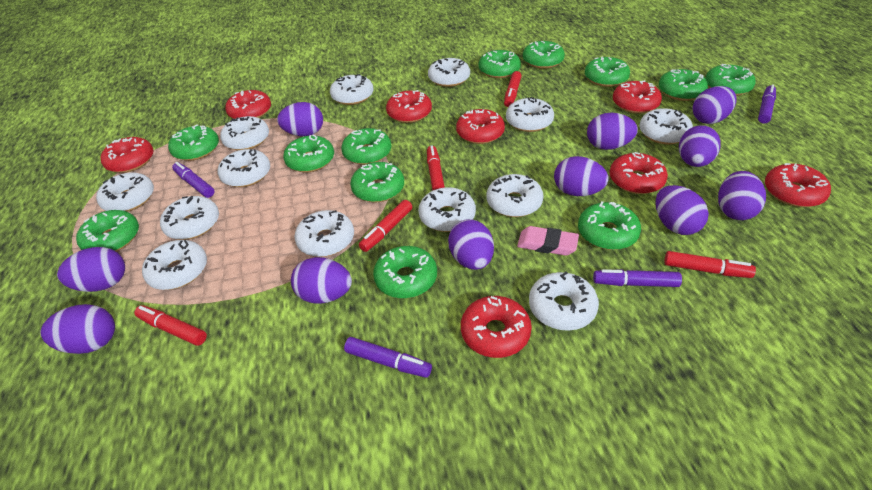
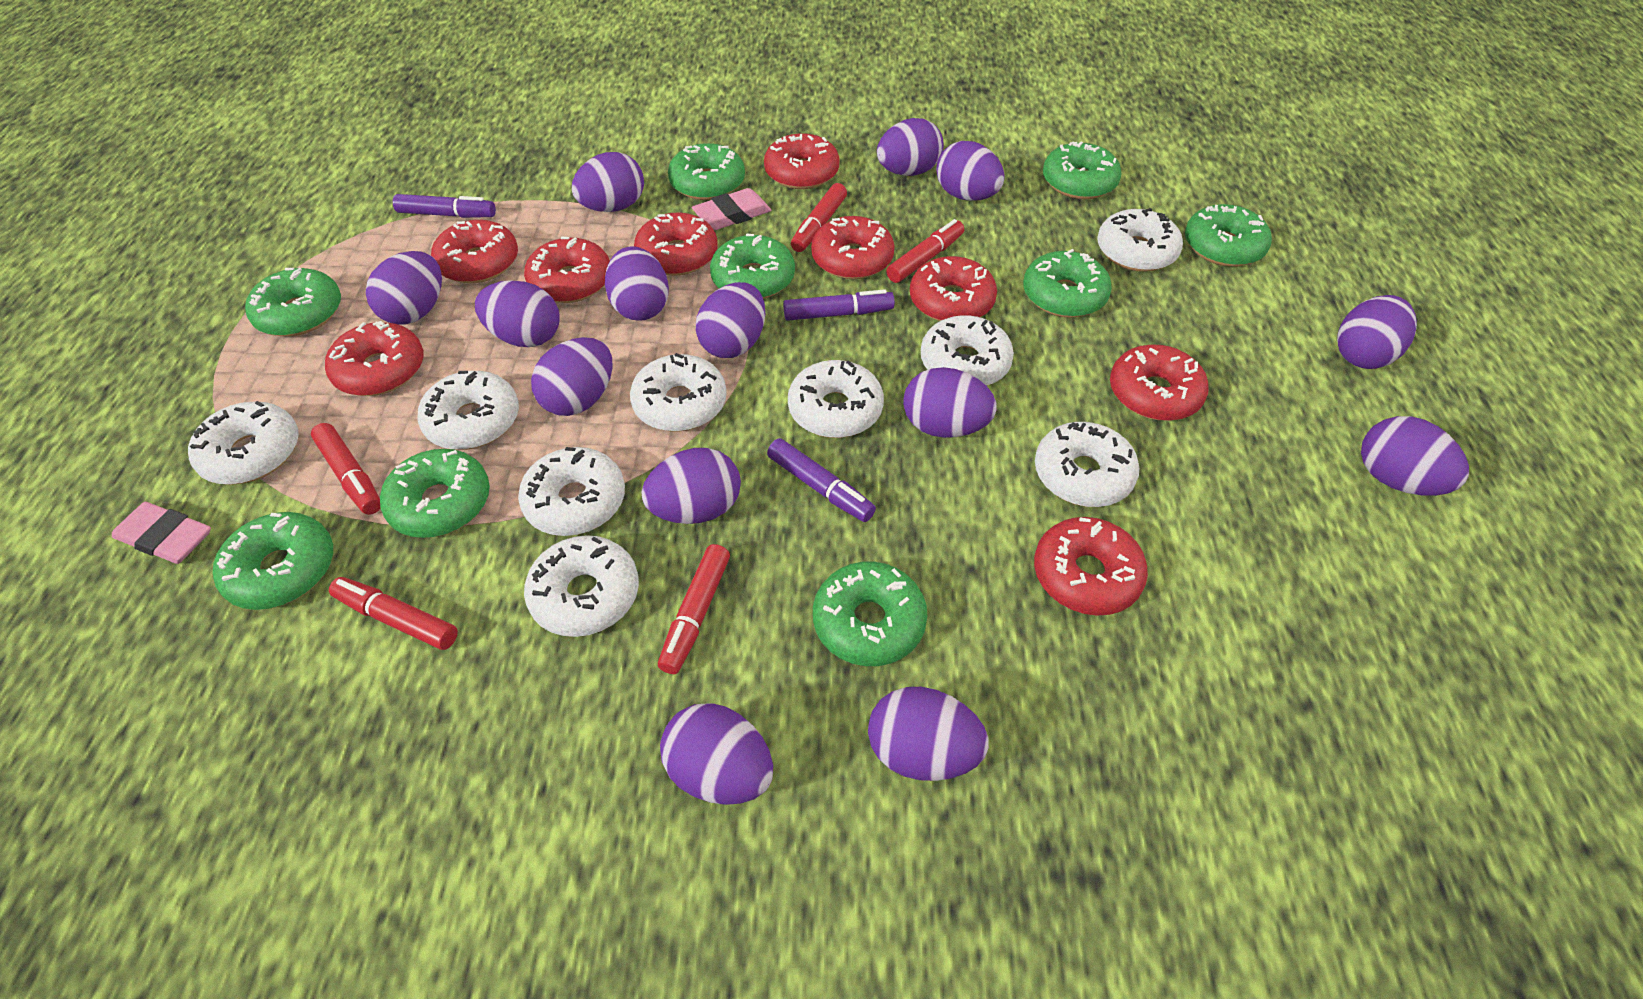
green donut: [76,210,139,252] [168,124,219,161] [283,135,334,172] [341,128,391,165] [350,162,404,202] [373,246,437,298] [479,50,521,78] [523,41,565,69] [578,201,641,250] [585,57,630,87] [659,69,708,101] [705,64,756,96] = 12 -> [213,512,333,610] [245,268,341,336] [380,449,490,538] [668,143,745,200] [710,233,795,299] [813,562,927,666] [1023,249,1112,318] [1043,141,1122,199] [1185,204,1272,267] = 9
pink eraser: [517,226,579,256] = 1 -> [112,502,211,564] [692,188,772,230] = 2
purple egg: [40,304,115,354] [57,247,125,292] [277,102,323,136] [291,257,352,304] [448,219,494,270] [554,156,608,196] [587,113,638,150] [655,185,709,235] [679,125,721,167] [692,86,737,124] [718,171,766,220] = 11 -> [366,251,442,325] [475,280,559,347] [531,337,613,416] [572,152,644,212] [605,246,669,321] [641,448,741,524] [660,703,773,805] [696,282,765,358] [868,687,989,781] [877,118,944,176] [903,367,997,438] [936,141,1005,201] [1337,295,1417,369] [1361,416,1469,496] = 14
purple marker: [172,162,215,198] [344,337,432,378] [593,269,682,287] [758,85,776,124] = 4 -> [393,194,496,218] [767,438,876,522] [783,289,895,321] = 3
red donut: [100,137,154,173] [225,90,271,119] [386,90,432,123] [456,109,505,144] [461,296,532,358] [610,152,668,194] [613,80,662,114] [765,163,831,207] = 8 -> [325,321,424,396] [431,220,518,283] [524,236,610,303] [634,213,718,276] [764,133,839,189] [811,216,895,279] [910,256,997,321] [1034,517,1148,616] [1110,344,1209,421] = 9
white donut: [96,172,154,212] [142,240,207,290] [160,196,219,240] [218,149,270,187] [220,116,269,150] [294,210,354,257] [330,74,373,105] [418,187,476,232] [428,58,470,87] [487,174,544,217] [506,97,554,132] [529,271,599,331] [639,108,693,144] = 13 -> [188,401,299,485] [418,371,519,450] [518,447,625,536] [524,535,639,637] [630,353,727,432] [788,360,884,438] [921,315,1014,386] [1035,422,1139,507] [1097,208,1183,272] = 9

